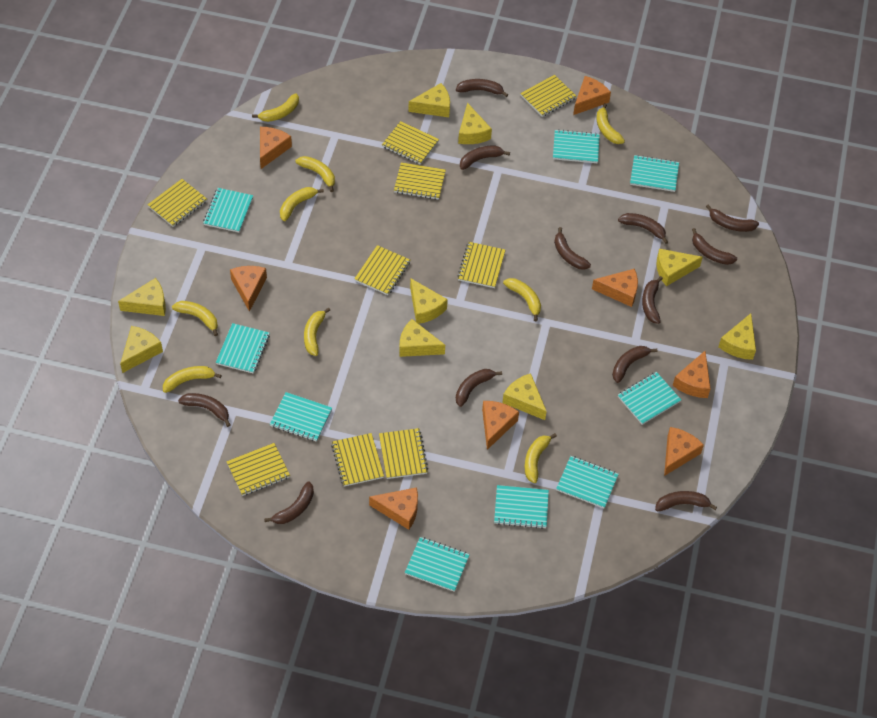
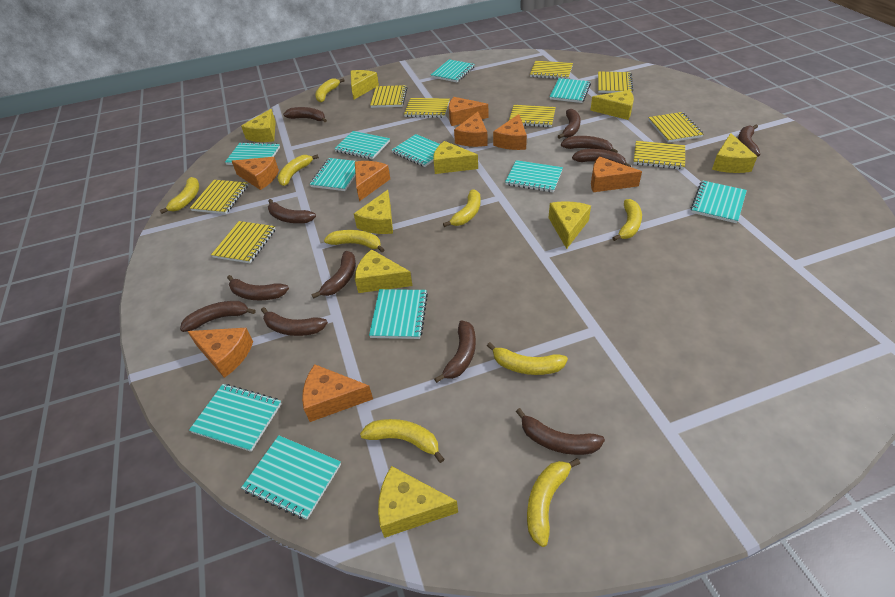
turquoise notebook: [203,188,253,232] [216,323,270,374] [270,392,332,442] [405,537,470,592] [494,485,549,529] [553,130,600,163] [556,456,619,508] [618,372,681,425] [630,155,679,192] = 9 -> [189,384,282,452] [225,142,280,165] [241,435,341,520] [310,158,356,191] [334,131,390,160] [369,289,428,339] [392,134,440,167] [431,59,475,82] [505,160,563,192] [550,78,591,103] [691,181,747,223] = 11

